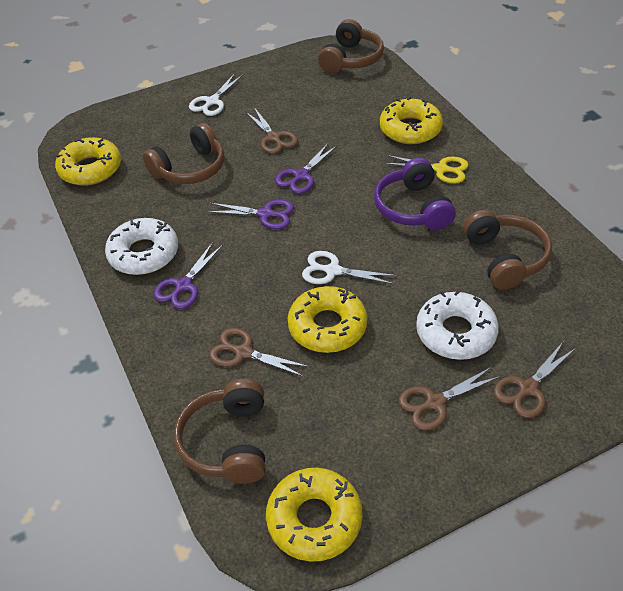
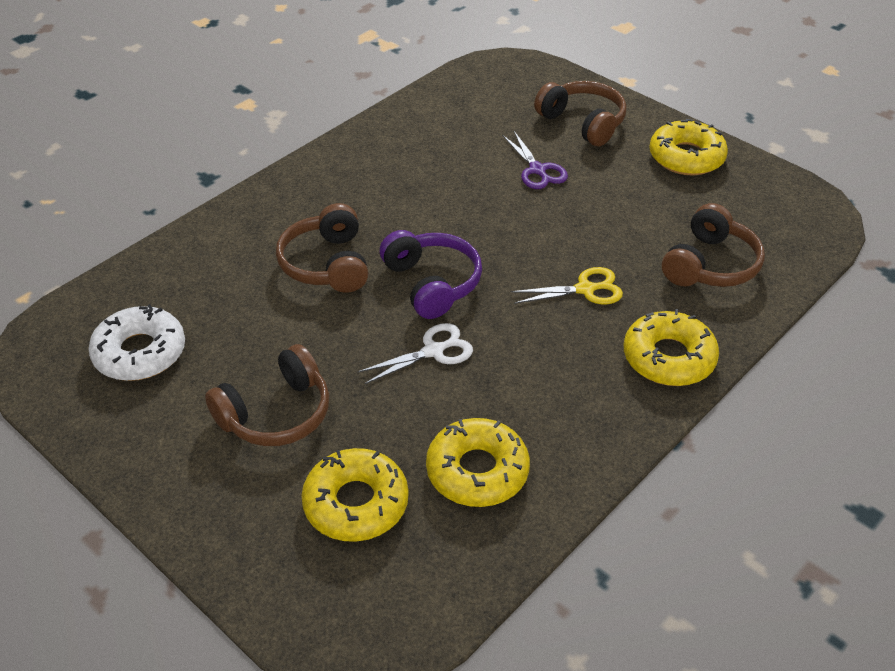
brown scissors: [209,328,310,377] [246,107,298,154] [398,367,501,430] [494,342,576,418] = 4 -> none = 0
purple scissors: [153,242,223,309] [207,200,294,229] [275,143,337,194] = 3 -> [502,131,568,189] = 1
white donut: [105,218,178,275] [416,290,499,360] = 2 -> [88,304,185,381] = 1
white scissors: [189,73,243,116] [302,251,397,284] = 2 -> [358,323,473,384] = 1

